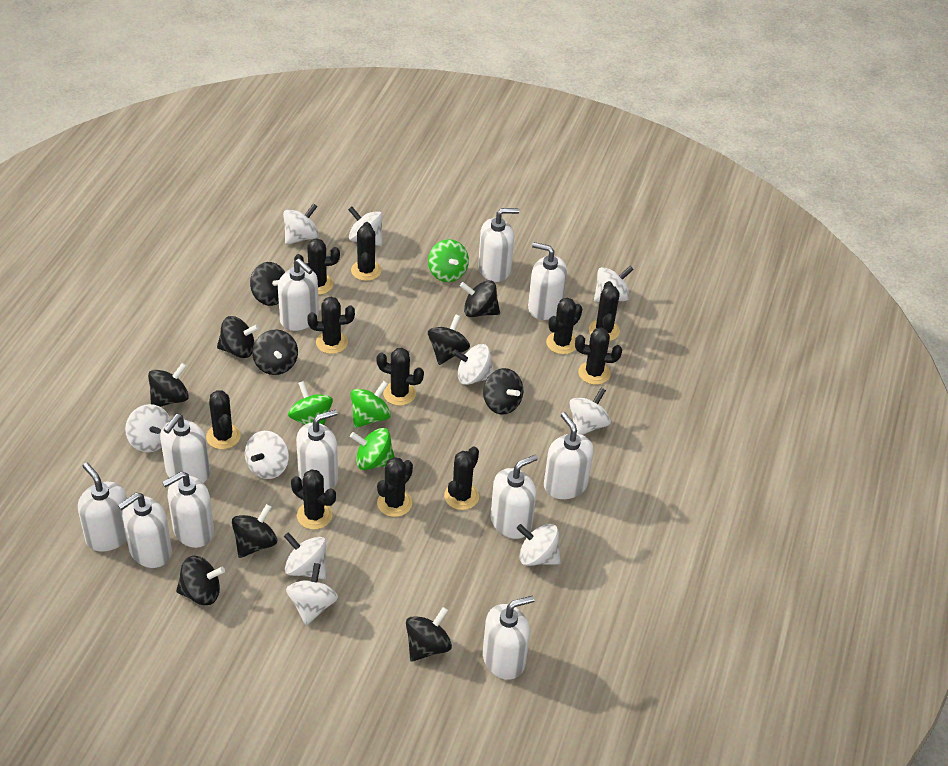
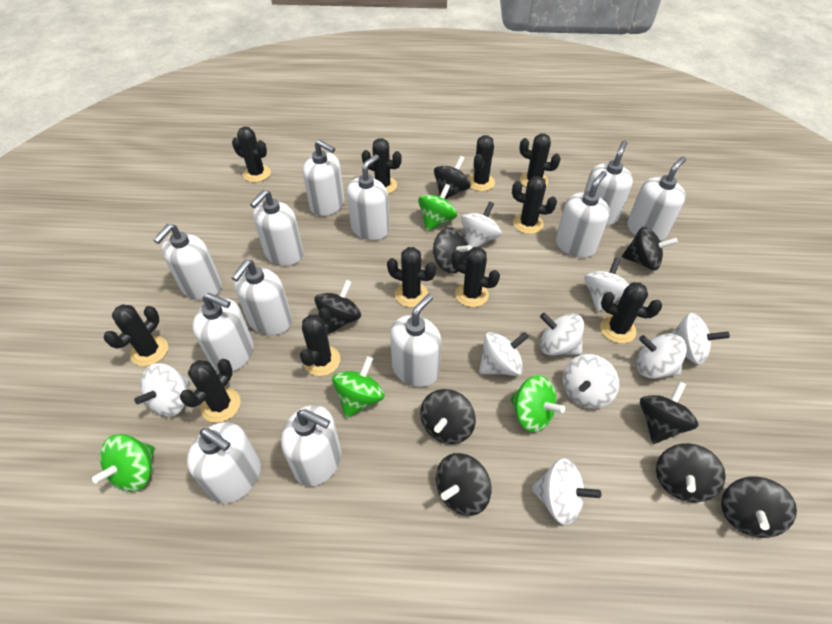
black spinning top: [148,363,189,407] [176,556,225,605] [217,316,259,358] [232,504,277,558] [250,262,285,306] [252,329,298,375] [406,607,452,662] [428,314,470,365] [460,280,500,317] [483,368,523,415] = 10 -> [315,280,361,335] [420,389,476,444] [433,227,472,273] [434,156,471,199] [436,453,491,516] [622,227,678,270] [640,381,699,444] [656,443,726,502] [721,476,797,538] = 9
white soap dispenser: [78,462,127,552] [118,493,172,568] [160,414,210,483] [162,472,214,548] [278,259,319,331] [296,410,338,492] [478,208,519,282] [483,596,535,680] [490,455,538,539] [528,242,567,320] [544,412,594,499] = 11 -> [153,224,222,300] [187,422,261,503] [192,293,254,372] [232,260,292,335] [250,190,303,266] [281,405,341,486] [303,140,344,216] [347,154,390,240] [390,294,441,387] [556,171,610,258] [584,140,633,225] [627,157,686,241] = 12
white spinning top: [125,404,171,452] [245,431,289,479] [283,203,319,245] [284,532,327,579] [286,563,338,626] [348,206,383,246] [452,344,494,385] [517,524,561,566] [569,388,611,435] [594,266,634,302] = 10 -> [134,363,189,417] [461,202,502,248] [479,332,529,376] [531,458,601,525] [540,313,584,355] [563,354,619,409] [584,257,629,312] [636,334,687,379] [670,313,730,365] = 9

